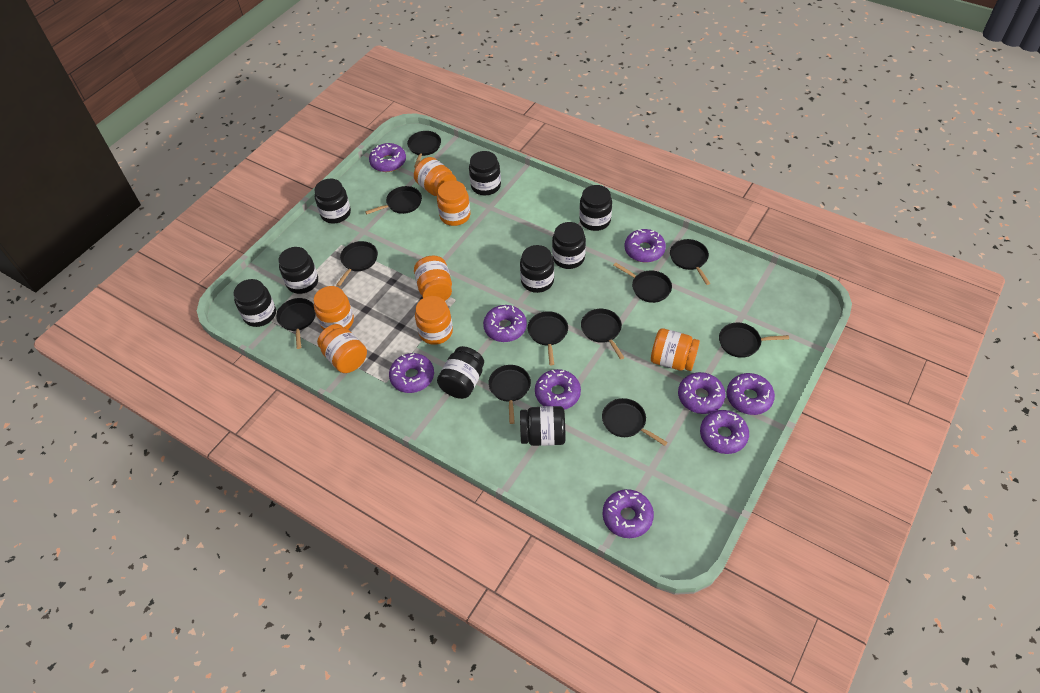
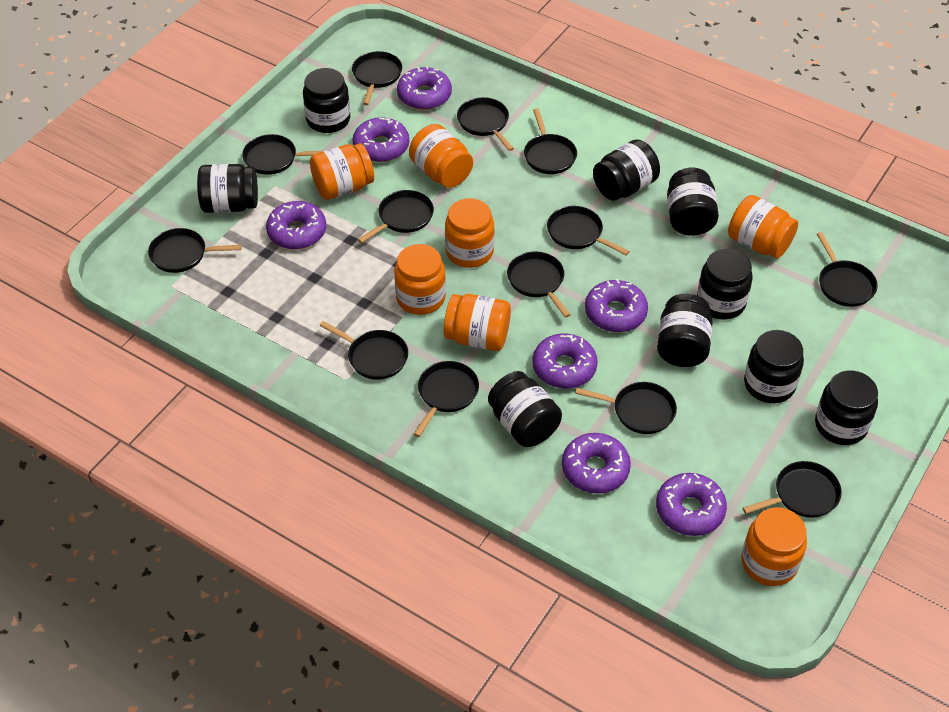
black pan: [276,298,316,349] [336,241,378,286] [365,186,422,214] [407,131,441,168] [488,365,531,424] [528,311,568,365] [581,309,624,360] [602,398,668,446] [613,262,672,303] [670,239,710,285] [719,323,789,358] = 11 -> [148,228,242,273] [242,134,322,175] [320,321,408,380] [352,51,402,106] [357,190,434,243] [414,361,479,437] [457,97,514,151] [507,251,571,318] [524,108,577,174] [547,206,630,256] [575,382,677,434] [743,461,842,518] [817,232,878,307] = 13
purple donut: [369,143,406,172] [389,353,434,393] [483,305,527,342] [535,369,581,410] [602,489,654,538] [625,229,666,262] [678,372,725,414] [700,410,749,454] [727,373,775,415] = 9 -> [266,201,326,249] [352,117,409,162] [397,66,452,110] [533,333,598,389] [562,433,631,494] [585,279,648,332] [656,473,727,536] = 7

